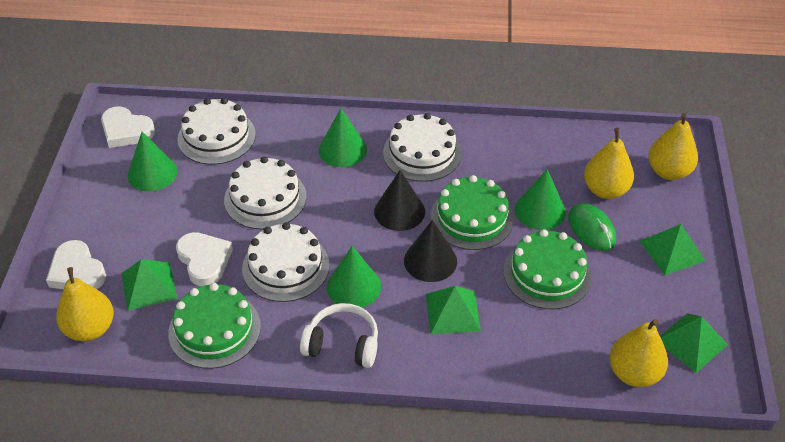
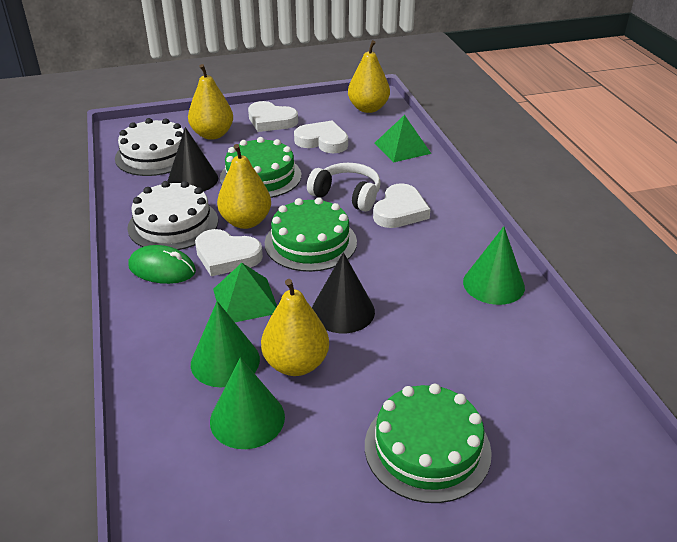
green cone: [128,132,178,192] [319,108,367,167] [327,246,381,308] [515,169,566,230] = 4 -> [191,301,260,387] [210,357,285,449] [463,226,525,305] = 3
green pyramid: [121,259,177,311] [426,286,481,334] [639,224,706,275] [660,313,728,373] = 4 -> [213,263,277,322] [375,115,431,163] = 2
white cake: [177,98,256,165] [224,156,307,229] [242,222,330,302] [383,113,462,182] = 4 -> [115,118,184,176] [127,181,218,250] = 2
white heart: [46,240,106,289] [101,106,155,148] [176,232,233,286] = 3 -> [195,229,263,276] [248,101,298,132] [294,121,348,153] [373,183,430,228] = 4

